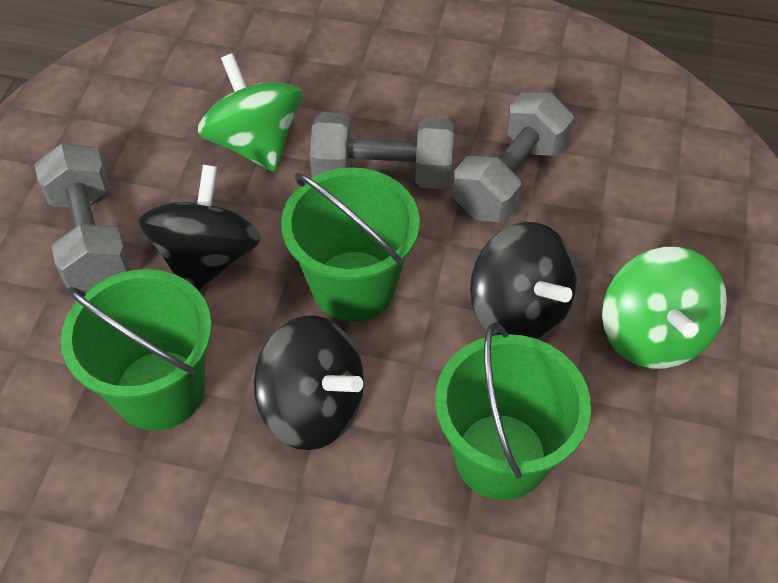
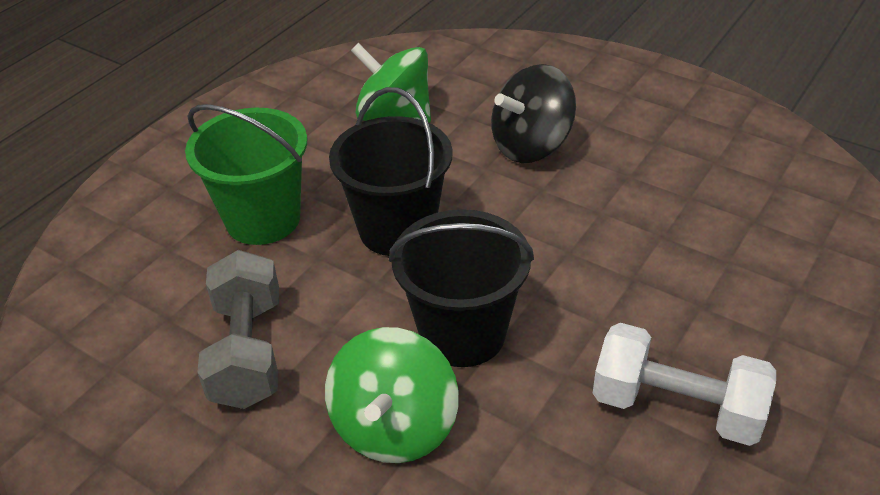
black bucket: none = 0 -> [329,87,453,256] [389,209,534,367] = 2
black spinning top: [139,165,261,291] [254,315,364,450] [470,222,577,340] = 3 -> [491,64,576,163] = 1
green bucket: [61,269,212,431] [281,167,420,322] [435,322,591,500] = 3 -> [185,104,307,245] = 1
grey dumbbell: [34,143,131,290] [310,112,454,189] [453,92,574,222] = 3 -> [197,250,279,409] = 1
white dumbbell: none = 0 -> [593,323,776,446] = 1

